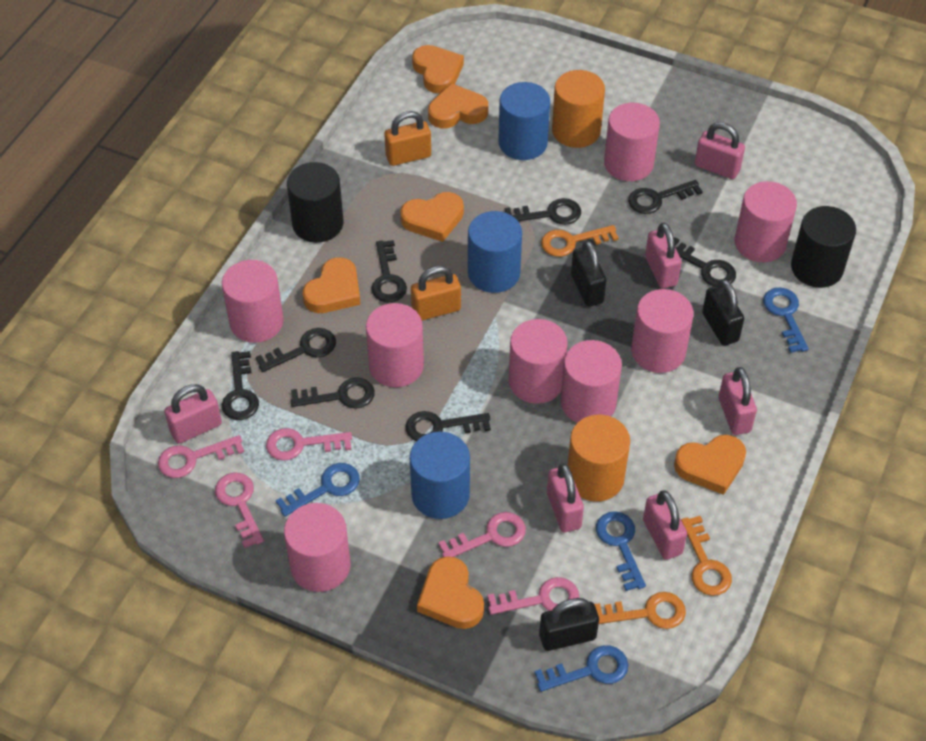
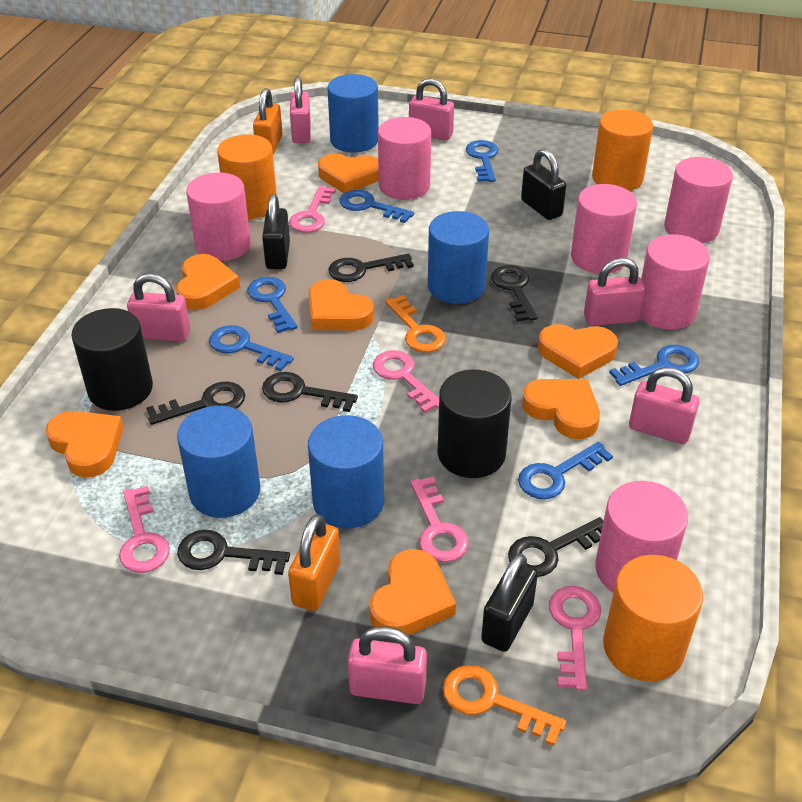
black key: [222,351,259,420] [256,328,336,372] [291,377,375,409] [371,240,407,302] [406,411,491,441] [505,198,581,225] [628,180,703,214] [674,237,736,287] = 8 -> [146,381,245,425] [177,530,290,575] [262,372,358,412] [328,253,414,282] [491,265,537,322] [508,517,604,577] = 6
blue cylinder: [410,432,470,519] [468,211,522,293] [498,82,550,160] = 3 -> [177,406,260,518] [308,415,384,528] [327,74,379,153] [428,211,489,304] = 4
blue key: [276,463,360,517] [535,645,628,692] [596,511,646,591] [763,288,809,353] = 4 -> [209,325,294,371] [247,277,298,333] [339,190,414,223] [466,140,499,182] [518,442,613,499] [609,345,699,386] = 6
orange cylinder: [552,70,605,148] [568,415,630,502] = 2 -> [217,134,277,219] [592,110,653,191] [603,555,703,682] = 3
orange heart: [303,257,361,313] [400,192,464,242] [412,45,464,94] [417,556,484,629] [428,83,488,128] [674,435,746,495] = 6 -> [45,411,124,478] [176,254,240,310] [308,279,374,330] [318,153,379,193] [369,549,456,635] [522,379,600,439] [538,324,618,379] = 7
orange key: [541,225,619,257] [594,592,686,629] [681,516,732,596] = 3 -> [385,295,446,353] [443,665,567,746] = 2
pink cylinder: [222,260,284,343] [284,503,351,592] [366,303,424,387] [509,319,568,404] [561,340,622,423] [604,103,660,181] [631,289,694,373] [735,181,797,262] = 8 -> [186,172,251,261] [378,117,431,200] [571,184,637,274] [595,481,688,593] [640,234,710,329] [664,157,733,243] = 6

